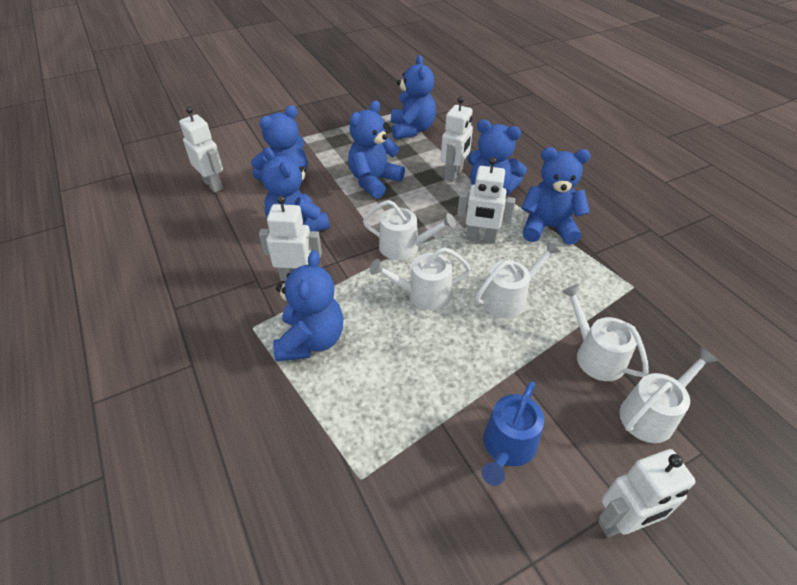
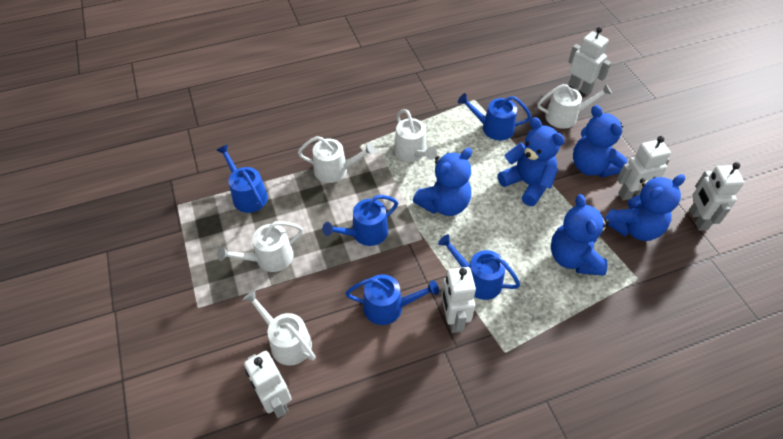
blue teddy bear: [251,105,307,181] [262,147,330,231] [273,250,344,362] [348,100,405,199] [391,55,436,140] [467,119,527,196] [521,147,591,245] = 7 -> [413,148,472,216] [498,117,565,206] [551,194,609,276] [573,105,628,177] [604,174,685,241] = 5
blue watering can: [482,381,544,486] = 1 -> [216,144,268,213] [322,195,398,246] [345,274,439,325] [438,234,520,300] [458,93,532,140] = 5

